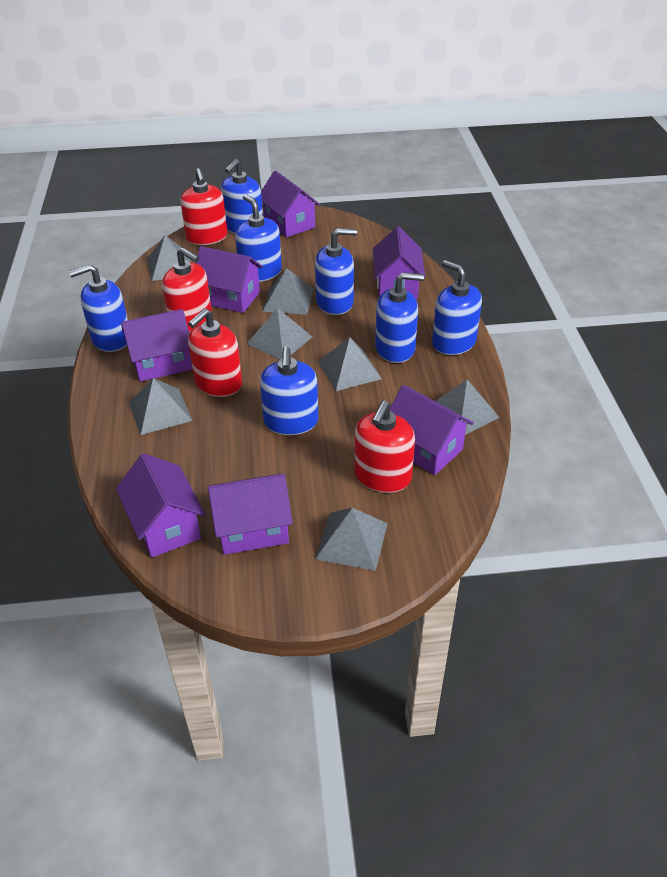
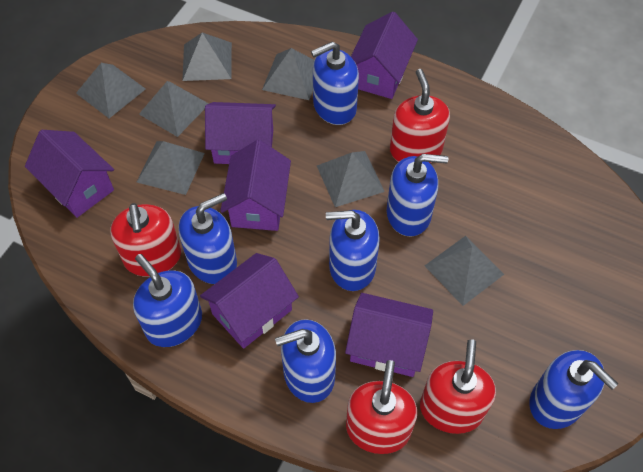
purple house: [116,453,205,558] [121,309,192,382] [196,246,263,313] [208,474,293,555] [261,170,320,238] [373,227,425,300] [390,385,473,475] = 7 -> [25,130,114,218] [200,253,299,349] [205,102,276,164] [220,140,291,231] [345,293,433,377] [351,12,418,99] = 6

